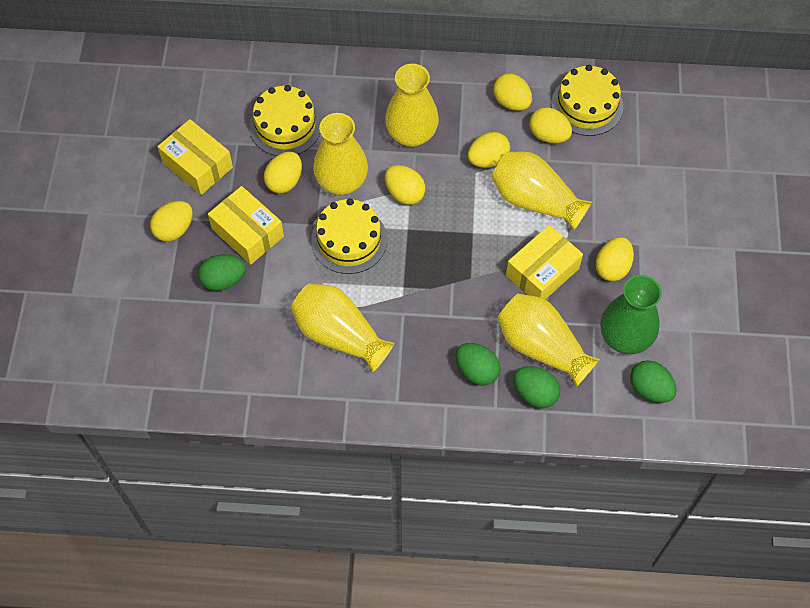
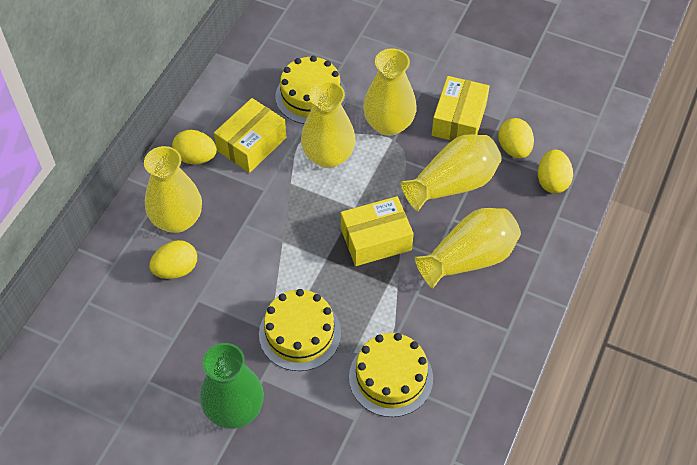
green egg: [198,254,246,291] [456,343,501,386] [514,366,560,408] [630,360,677,403] = 4 -> none = 0
yellow egg: [150,201,193,242] [264,152,302,194] [385,165,426,205] [468,132,510,168] [493,73,532,111] [529,107,572,143] [595,237,634,281] = 7 -> [149,240,197,279] [172,130,217,164] [498,118,534,159] [538,149,573,193] = 4

